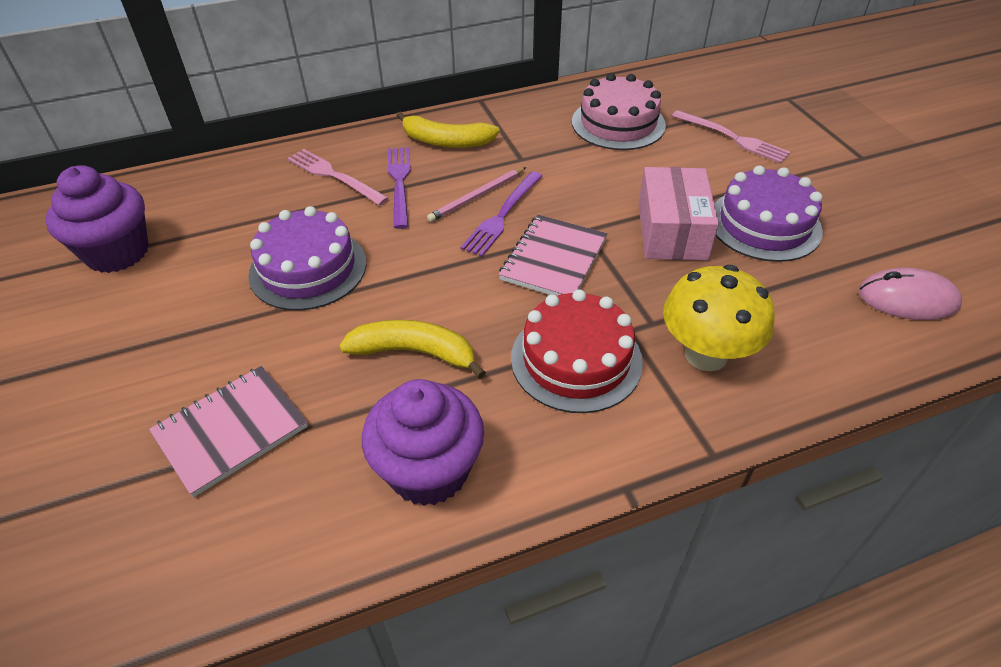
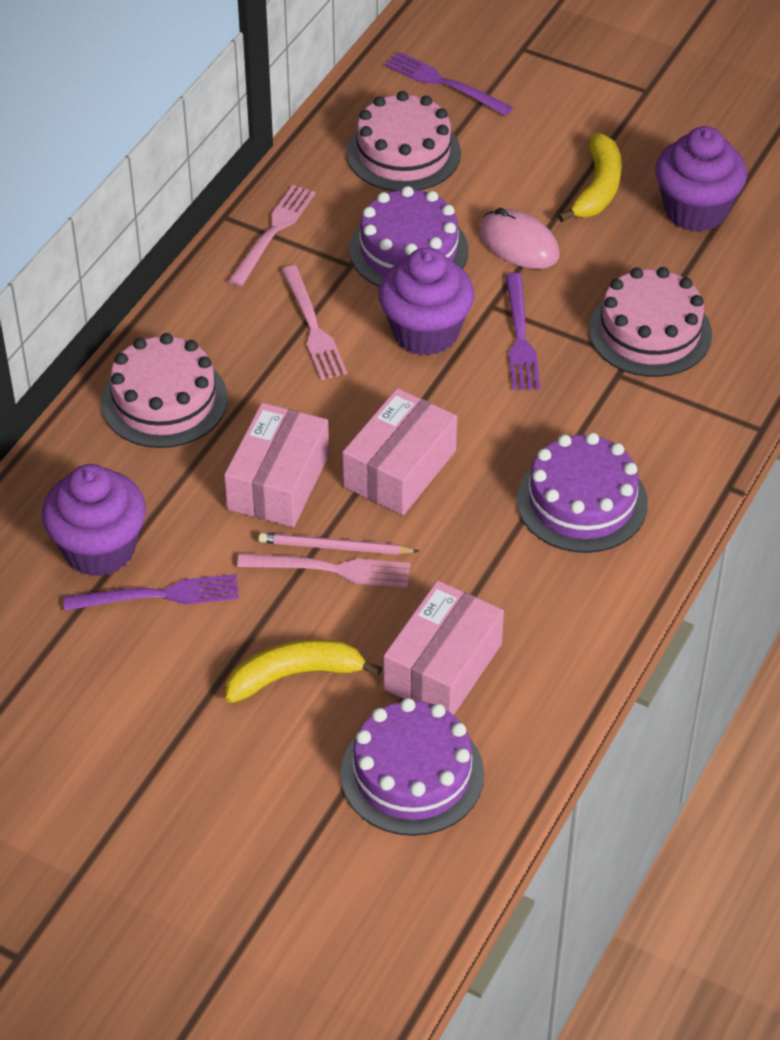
pink box: [638,167,719,261] = 1 -> [224,403,329,527] [342,388,457,515] [384,581,504,715] = 3
pink cake: [572,73,666,150] = 1 -> [101,333,228,448] [346,91,461,191] [589,267,712,377] = 3
pink fork: [287,149,389,205] [672,110,791,163] = 2 -> [228,185,315,286] [237,553,411,588] [282,265,347,380] = 3
pink notebook: [149,366,308,497] [499,215,607,296] = 2 -> none = 0
purple cake: [248,206,367,311] [714,166,823,262] = 2 -> [340,698,484,836] [349,186,469,287] [517,432,648,553] = 3
purple cupcake: [45,165,149,273] [362,379,484,506] = 2 -> [42,464,146,577] [378,248,474,356] [655,126,747,232] = 3
purple fork: [388,147,411,229] [461,171,542,257] = 2 -> [63,574,239,611] [385,51,513,116] [505,273,540,391] = 3
red cake: [511,289,643,413] = 1 -> none = 0
yellow mushroom: [663,265,775,371] = 1 -> none = 0

